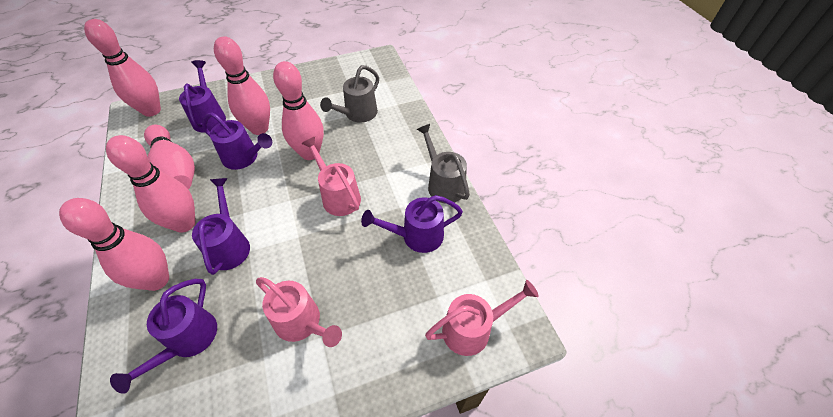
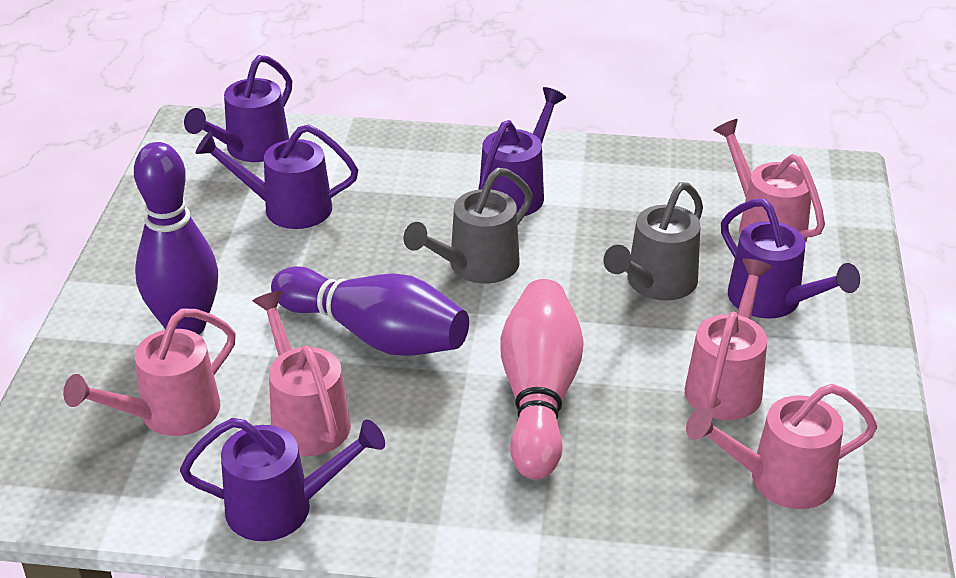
pink bowling pin: [59,198,169,291] [84,19,161,117] [106,135,196,233] [144,125,195,189] [214,36,270,135] [273,61,324,160] = 6 -> [500,279,584,480] = 1
pink watering can: [256,277,342,347] [301,137,361,216] [425,280,539,356] = 3 -> [63,308,236,436] [253,291,351,456] [684,259,772,420] [686,384,878,509] [713,119,825,243] = 5
purple bowling pin: none = 0 -> [134,142,218,335] [271,266,469,356] = 2

